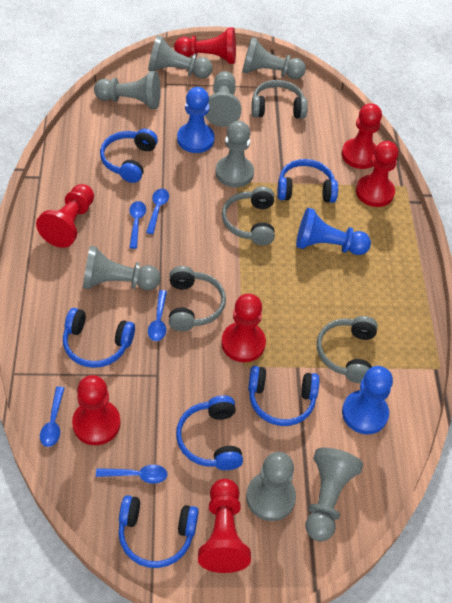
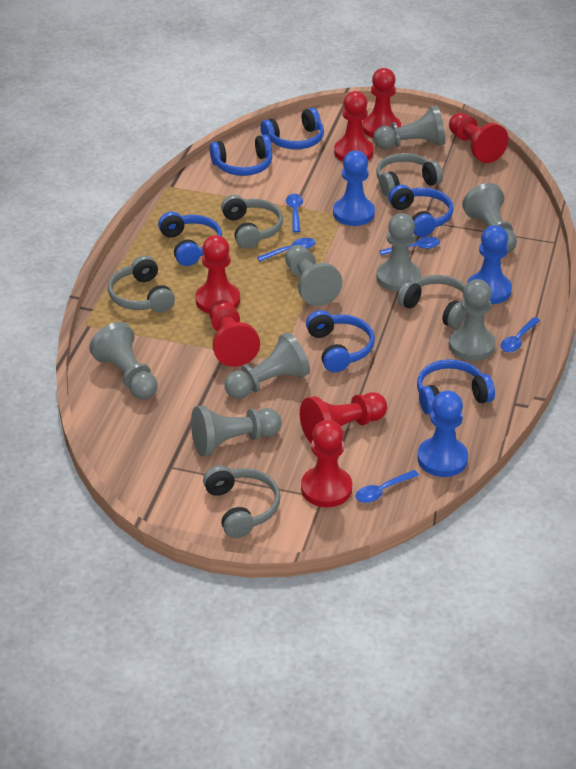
grey headphones: [169,266,226,331] [222,186,275,245] [251,80,308,119] [317,316,378,383] = 4 -> [108,255,175,313] [203,465,280,538] [221,195,283,249] [376,153,443,197] [397,275,466,329] = 5

